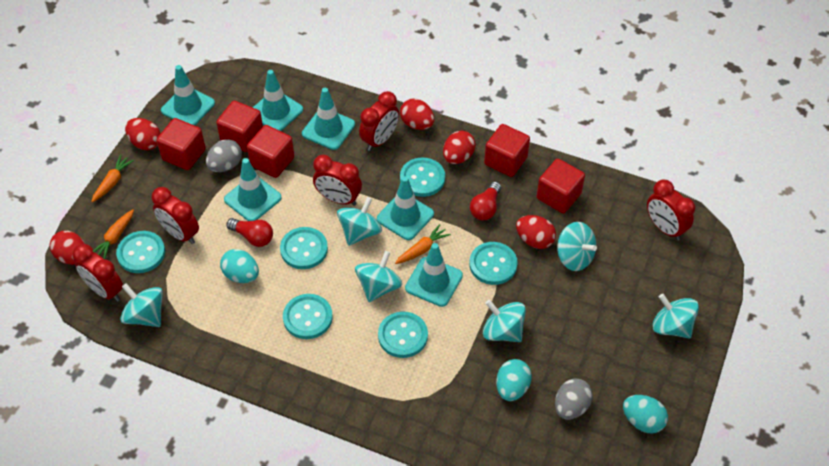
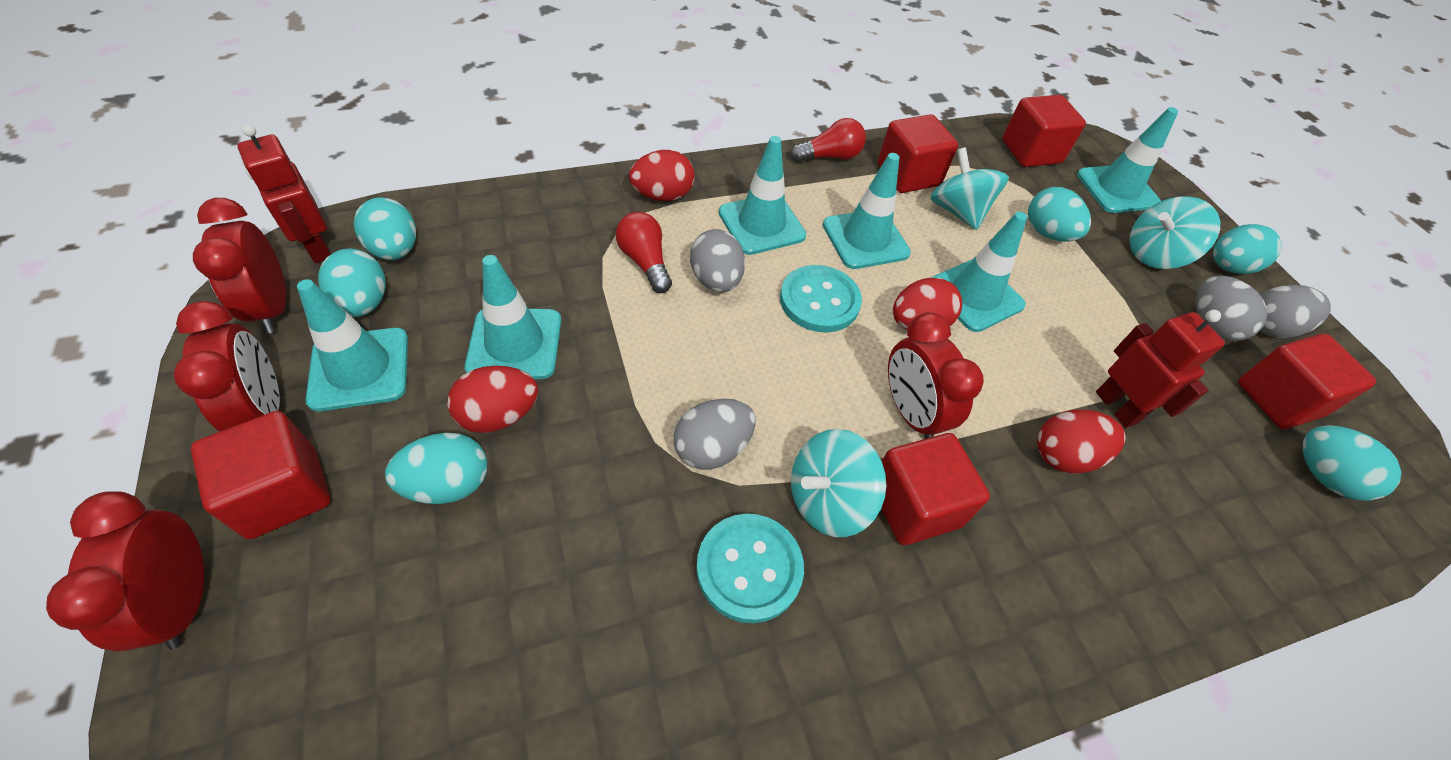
grey egg: [206,139,242,172] [555,379,593,420] = 2 -> [673,399,756,470] [690,229,745,292] [1195,276,1267,341] [1260,285,1331,338] = 4
orange carrot: [91,155,134,203] [92,209,134,259] [395,224,451,264] = 3 -> none = 0
red clock: [73,244,123,302] [152,187,199,244] [313,155,362,206] [359,91,399,151] [647,180,695,241] = 5 -> [46,491,204,652] [174,301,280,432] [193,198,286,334] [888,312,984,439] = 4
red egg: [49,231,85,265] [125,118,161,150] [400,99,434,130] [443,131,476,164] [516,215,556,249] = 5 -> [447,366,538,433] [629,150,695,201] [893,278,962,330] [1037,410,1126,474] = 4
red robot: none = 0 -> [237,124,331,263] [1096,310,1225,428] = 2
turquoise button: [116,231,165,273] [280,227,328,269] [283,294,333,339] [378,311,428,358] [400,158,445,197] [469,242,518,285] = 6 -> [696,514,804,623] [780,265,862,333] = 2
turquoise egg: [220,249,259,283] [496,359,532,401] [623,395,668,433] = 3 -> [318,248,386,317] [354,197,416,260] [385,433,487,504] [1028,187,1091,242] [1213,224,1282,274] [1303,425,1401,501] = 6
turquoise spinning top: [120,283,163,327] [337,197,382,246] [355,251,402,302] [483,300,526,342] [557,222,597,271] [653,294,699,338] = 6 -> [791,429,887,537] [930,147,1009,230] [1129,196,1220,269] = 3

